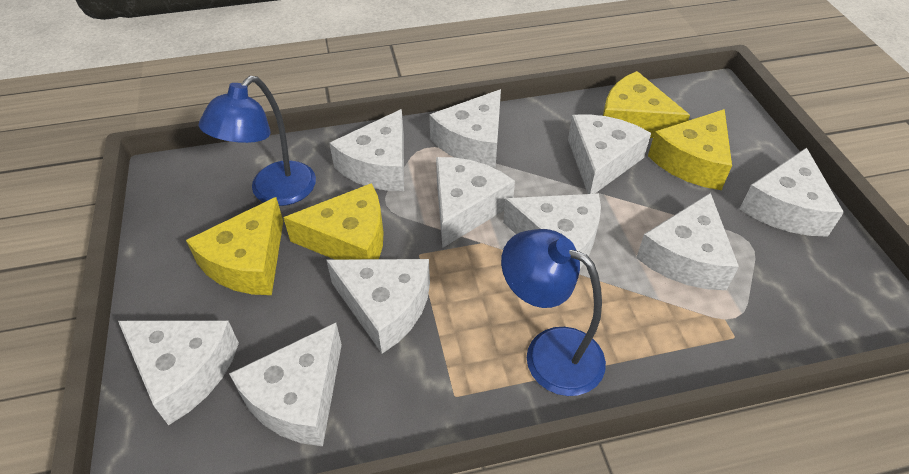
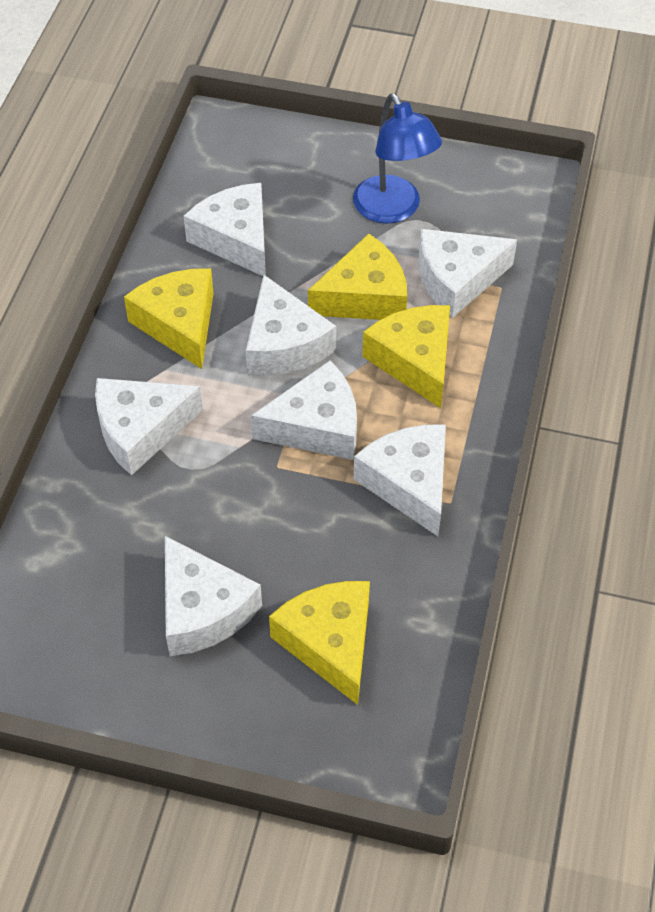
blue lamp: [199,76,316,206] [501,229,606,396] = 2 -> [353,94,442,224] = 1
white cheese: [118,320,239,425] [229,323,342,446] [326,259,430,354] [329,109,404,191] [429,89,501,168] [436,157,515,248] [503,194,601,268] [568,114,651,194] [636,193,739,290] [740,147,844,237] = 10 -> [95,378,203,476] [165,536,262,656] [184,183,266,276] [246,275,336,376] [251,361,357,460] [354,425,446,536] [419,229,517,318] = 7

